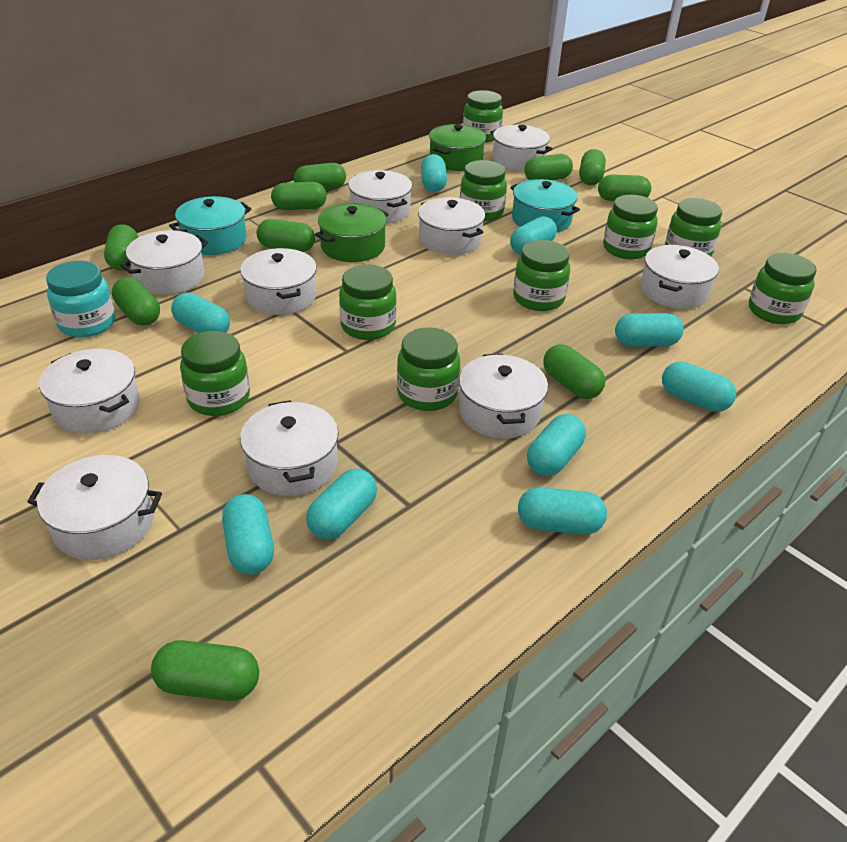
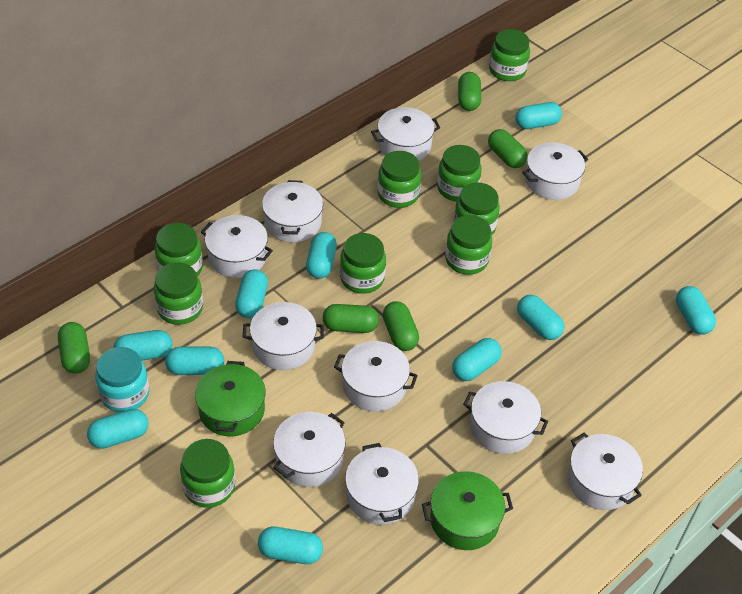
green capsule: [104,224,138,271] [112,277,160,326] [151,640,259,701] [257,219,315,252] [271,182,327,210] [294,163,346,190] [524,154,573,180] [543,344,605,399] [579,149,606,185] [598,175,651,201] = 10 -> [58,322,90,374] [322,304,379,333] [383,301,419,351] [458,72,481,111] [488,129,528,168] = 5
turquoise capsule: [171,293,230,333] [222,494,274,574] [306,469,377,539] [421,154,447,192] [510,216,557,255] [518,487,607,535] [527,414,586,476] [615,313,684,347] [662,362,736,412] = 9 -> [87,409,149,449] [113,330,172,361] [165,347,224,375] [235,269,268,318] [258,527,323,564] [306,232,337,279] [452,338,502,381] [515,102,562,129] [517,295,564,340] [676,286,716,335] = 10
turquoise pot: [169,196,251,255] [510,179,580,232] = 2 -> none = 0

